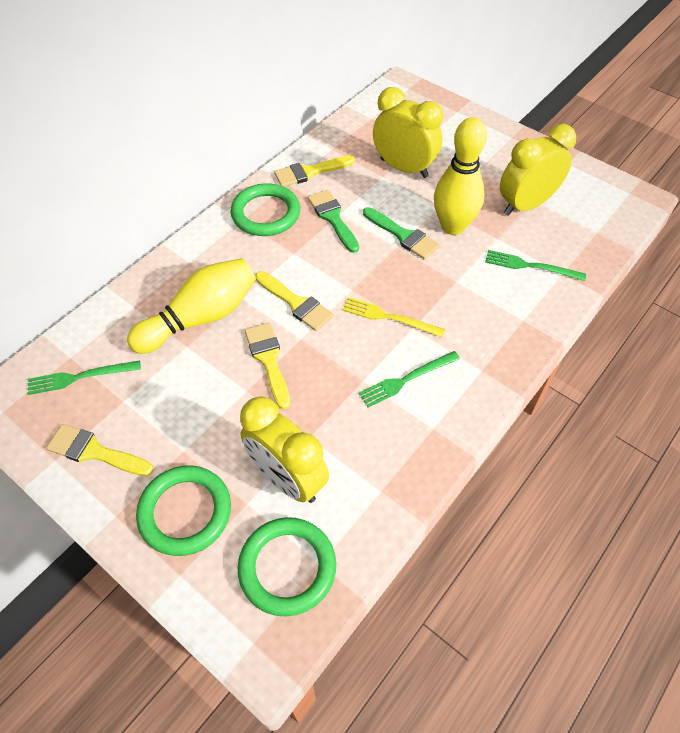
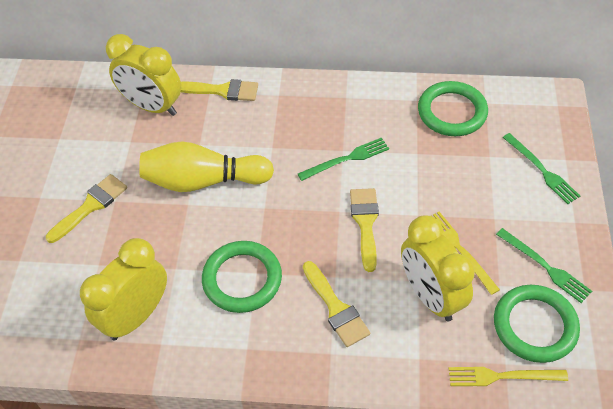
green brush: [308,190,359,253] [363,207,440,260] = 2 -> none = 0
yellow bowling pin: [127,258,256,354] [434,117,487,235] = 2 -> [139,141,274,192] = 1
yellow fork: [342,297,445,337] = 1 -> [431,212,500,295] [449,367,568,386] = 2

